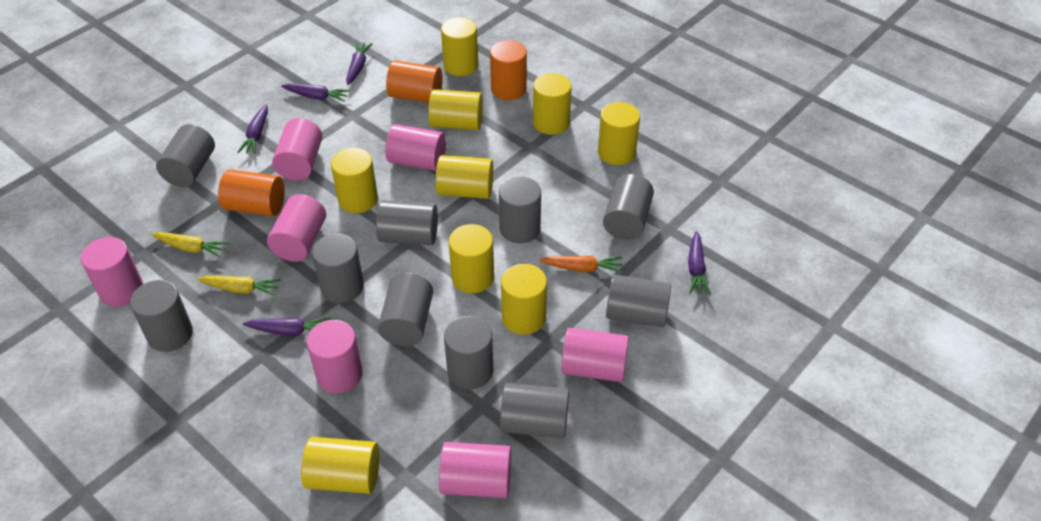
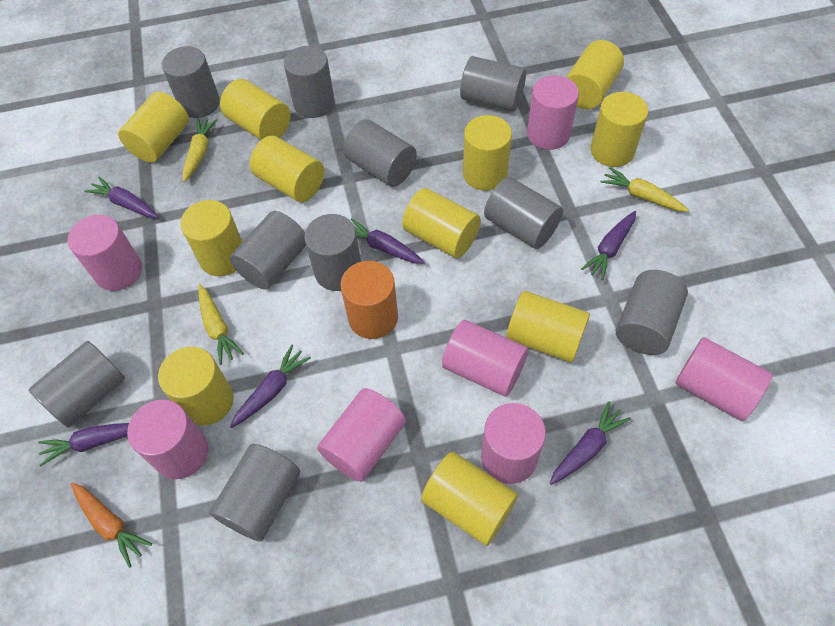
orange cylinder: [218,169,285,216] [386,60,443,103] [490,40,527,100] = 3 -> [341,261,398,339] = 1
purple carrot: [237,104,268,154] [243,318,331,336] [281,84,350,102] [346,42,373,85] [688,231,711,294] = 5 -> [38,423,129,467] [84,177,158,218] [230,345,311,428] [351,218,425,264] [549,401,631,485] [581,211,636,280] = 6
yellow carrot: [151,232,229,258] [197,276,281,296] = 2 -> [182,118,217,182] [198,284,244,365] [600,167,689,212] = 3
yellow cylinder: [301,437,379,494] [331,148,378,213] [428,89,483,130] [436,155,493,199] [441,17,478,76] [449,224,494,293] [501,264,547,335] [533,73,572,135] [598,102,640,165] = 9 -> [118,92,189,163] [158,347,234,426] [180,200,243,276] [220,79,290,140] [250,136,324,202] [402,188,481,258] [421,452,518,546] [463,115,512,191] [506,291,590,363] [566,40,624,109] [590,92,648,167] = 11

